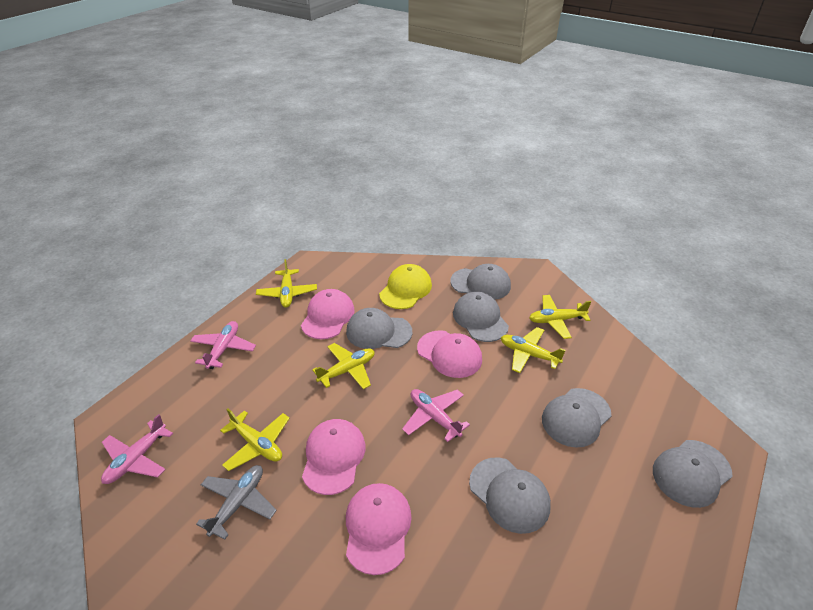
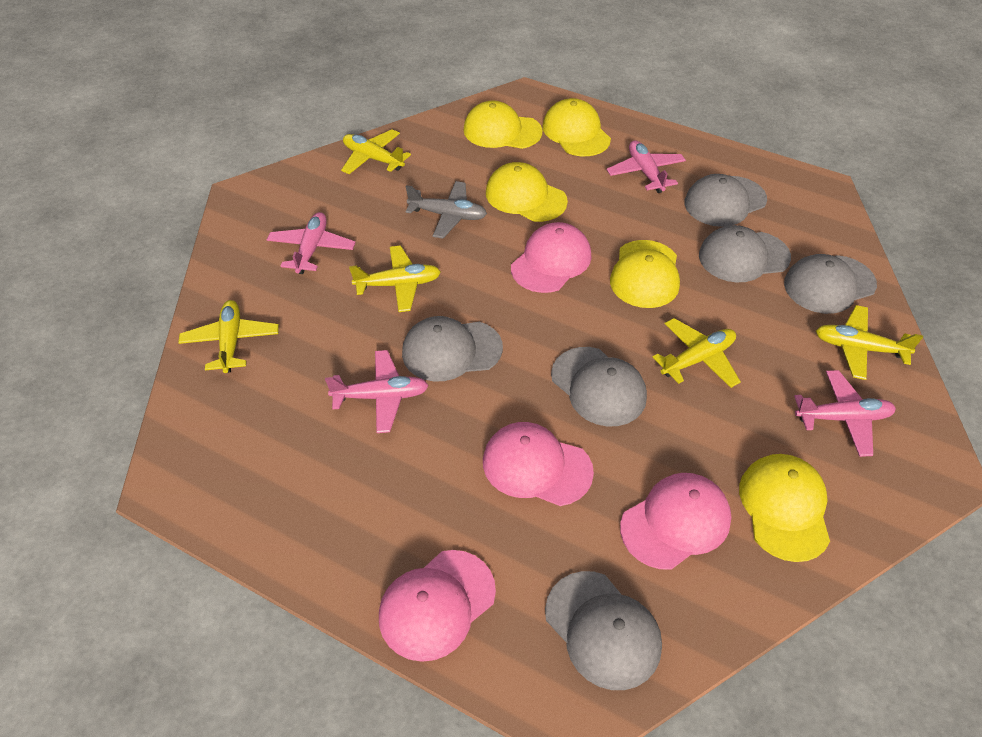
pink plane: [101,414,173,484] [190,321,256,369] [402,389,470,442] = 3 -> [267,212,356,274] [325,350,429,433] [607,140,686,193] [794,370,896,457] = 4
yellow cap: [379,264,432,309] = 1 -> [463,101,543,149] [486,162,568,222] [542,98,611,156] [610,240,680,308] [739,454,830,562] = 5

